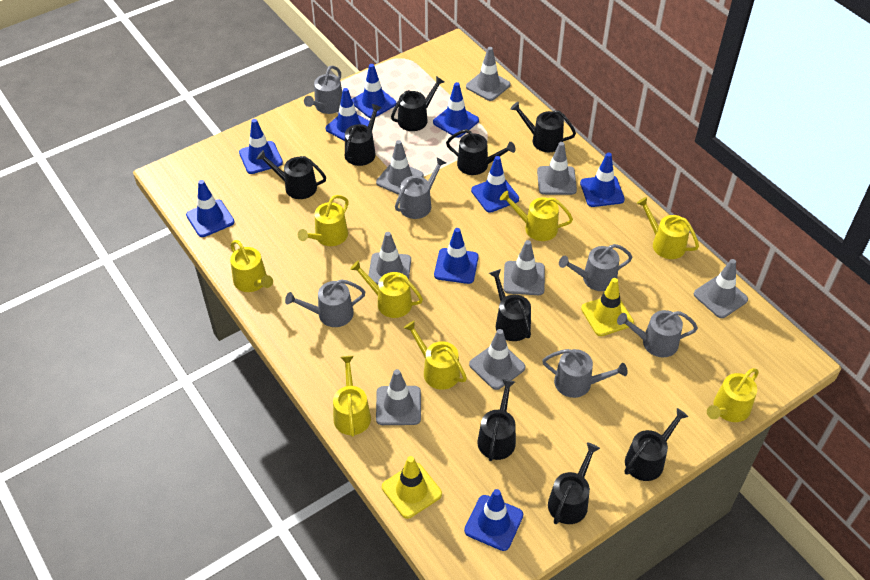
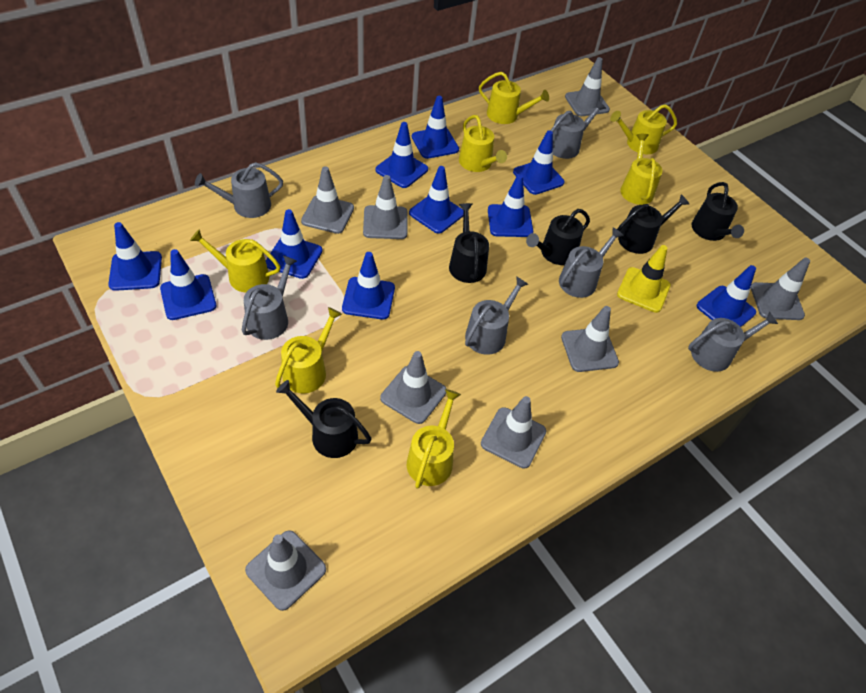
black watering can: [256,150,326,199] [344,104,382,166] [391,76,444,131] [446,129,515,175] [477,379,516,461] [489,269,531,341] [510,102,576,152] [548,442,600,524] [625,408,688,481] = 9 -> [276,380,371,458] [449,203,489,283] [526,209,590,265] [617,194,689,254] [692,182,744,241] = 5
blue traffic cone: [186,180,234,237] [239,119,283,174] [325,88,370,141] [352,64,397,118] [433,82,479,138] [434,228,479,284] [464,489,523,551] [471,156,519,213] [580,153,625,207] = 9 -> [108,222,162,291] [160,249,217,320] [266,209,323,279] [342,252,395,319] [375,122,428,188] [409,166,464,234] [412,96,459,159] [488,174,533,237] [513,130,565,195] [697,265,756,327] = 10
yellow traffic cone: [382,456,442,519] [581,278,634,336] = 2 -> [617,245,671,313] = 1
yellow watering can: [230,240,273,292] [298,195,349,246] [333,356,371,437] [350,260,423,318] [404,321,467,390] [500,191,573,241] [637,197,699,259] [707,368,759,422] = 8 -> [190,229,280,293] [275,307,342,393] [407,389,461,489] [459,115,507,172] [479,72,549,124] [610,104,677,154] [620,134,663,205] = 7

